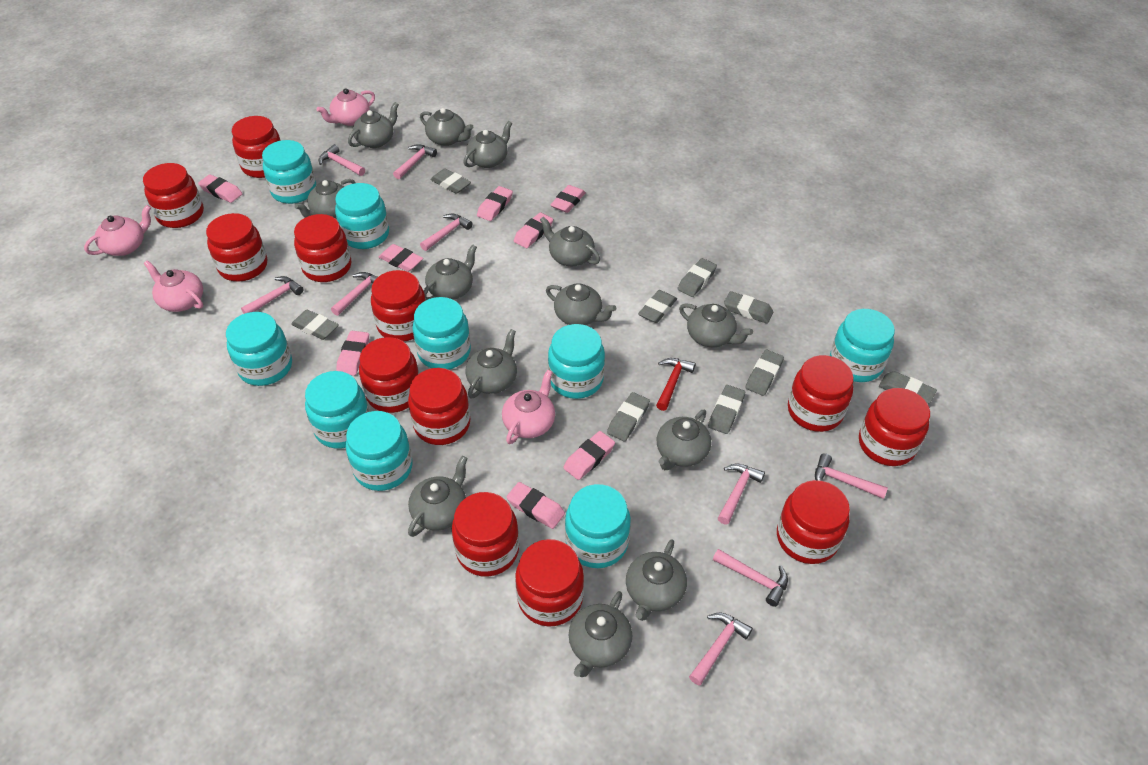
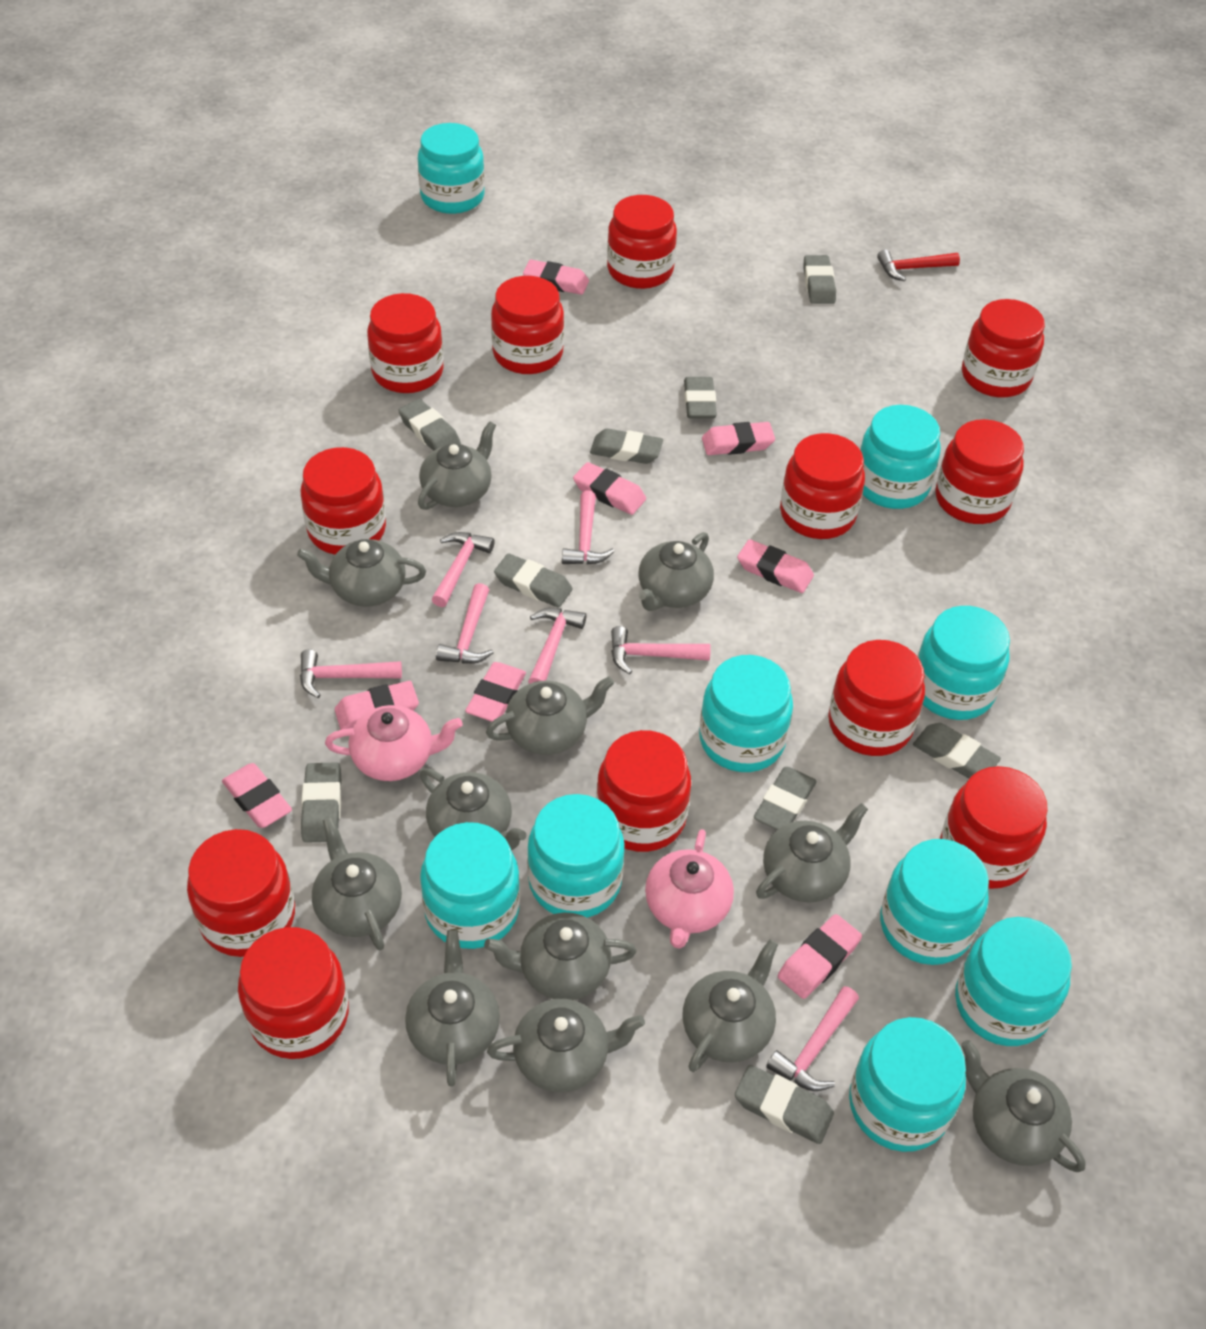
grey teapot: [295,179,355,219] [348,102,399,148] [408,456,468,537] [420,108,473,146] [424,245,477,300] [463,121,512,168] [466,329,517,399] [540,216,600,267] [546,283,616,325] [569,591,632,677] [626,539,687,621] [657,410,711,470] [679,303,753,347] = 13 -> [297,539,426,607] [312,817,402,950] [405,930,500,1087] [418,421,496,510] [420,768,526,850] [484,913,637,1000] [486,676,614,755] [487,999,645,1092] [639,532,714,611] [683,939,778,1072] [756,803,868,903] [961,1040,1085,1172] = 12
pink hammer: [241,276,304,314] [319,144,365,176] [331,272,377,316] [393,144,437,179] [420,214,473,251] [689,613,753,686] [713,549,788,607] [718,464,765,525] [815,453,888,499] = 9 -> [300,649,402,698] [431,532,495,607] [436,583,494,664] [528,608,586,684] [562,491,615,565] [611,626,711,674] [766,986,859,1091] = 7
pink teapot: [84,205,151,256] [143,260,203,312] [316,88,375,126] [502,370,555,444] = 4 -> [325,705,463,781] [645,829,734,949] = 2

